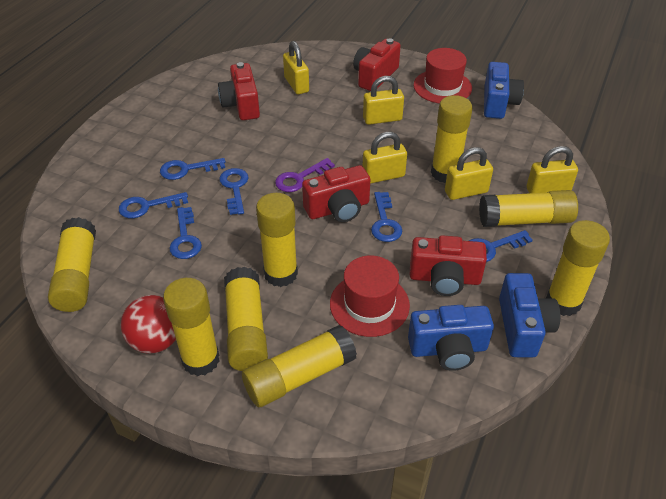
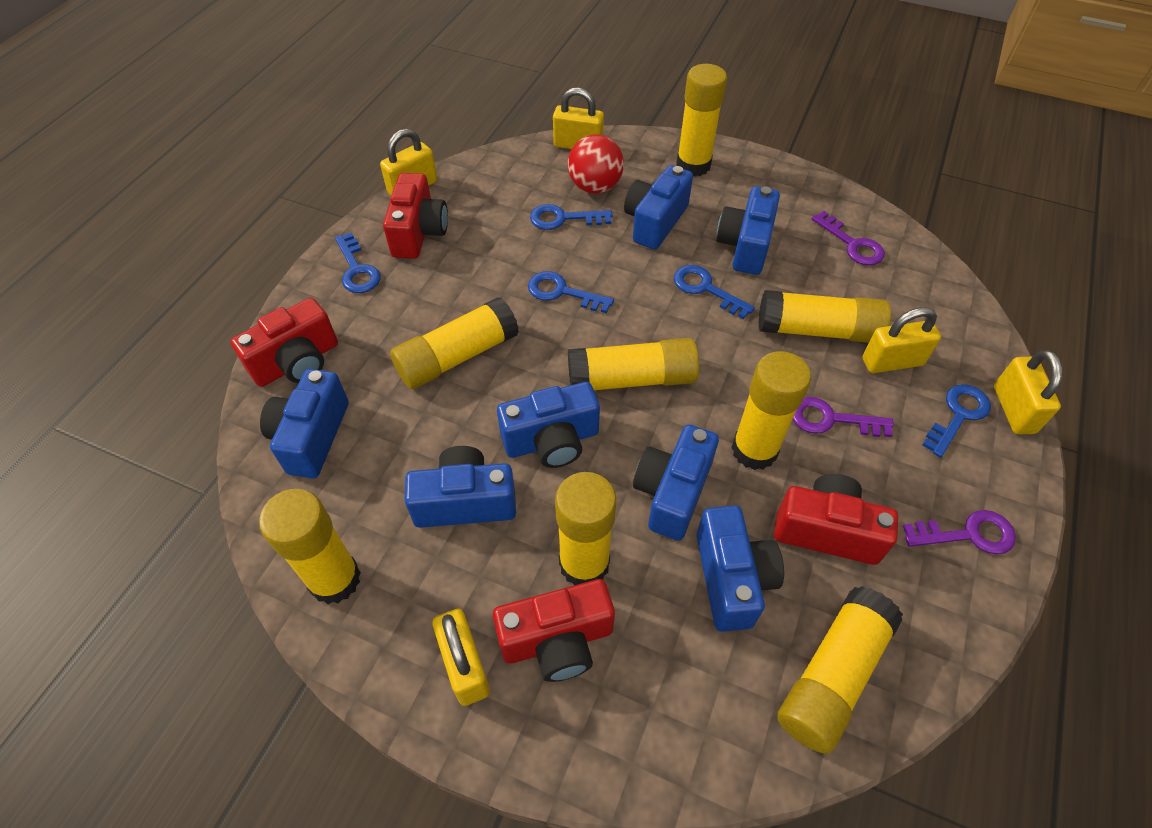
blue camera: [408,305,494,371] [484,62,524,119] [499,273,560,358] = 3 -> [260,369,349,479] [404,446,516,528] [497,382,600,468] [624,165,693,250] [633,425,719,541] [697,505,784,632] [716,186,780,275] = 7
blue key: [119,192,188,218] [160,158,225,180] [169,207,202,259] [219,168,249,215] [371,192,402,242] [469,230,533,262] = 6 -> [335,232,381,293] [528,271,614,313] [530,204,612,230] [674,265,755,319] [922,384,991,457] = 5
purple key: [275,158,335,192] = 1 -> [793,397,894,437] [811,211,885,265] [903,510,1016,554] = 3
red hat: [330,255,410,337] [414,48,472,104] = 2 -> none = 0

